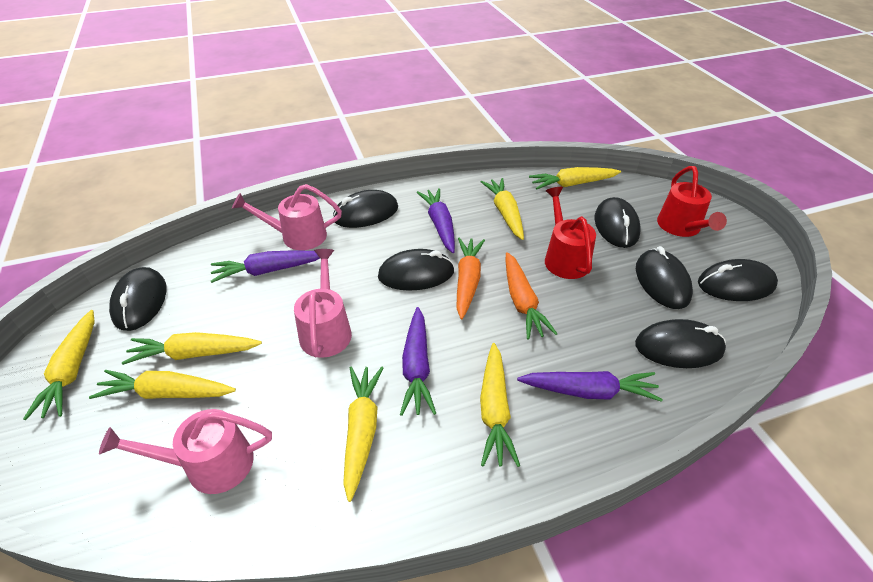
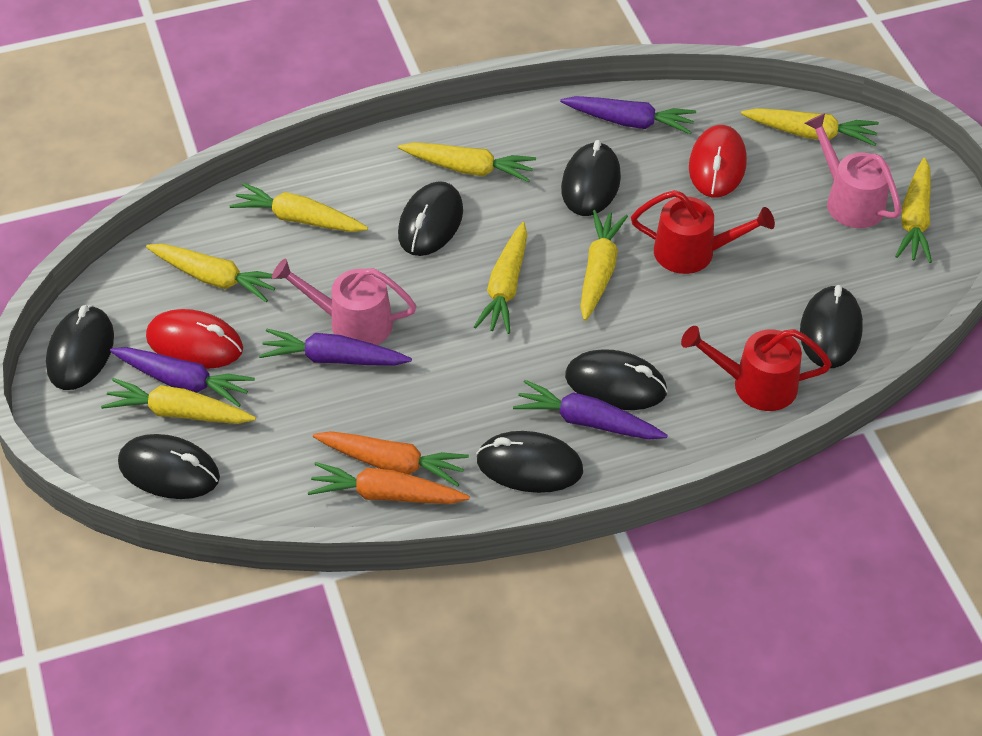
pink watering can: [99,409,272,494] [232,184,342,250] [294,249,352,358] = 3 -> [272,259,417,345] [805,113,902,228] = 2
red mouse: none = 0 -> [146,309,243,369] [689,125,747,197] = 2
yellow carrot: [23,310,95,420] [89,370,236,399] [122,332,262,365] [343,367,383,502] [480,343,520,467] [481,178,524,240] [529,167,621,189] = 7 -> [101,378,256,424] [146,244,282,302] [230,183,368,232] [398,142,536,182] [474,222,527,334] [580,210,628,321] [741,108,879,146] [895,158,932,263] = 8

